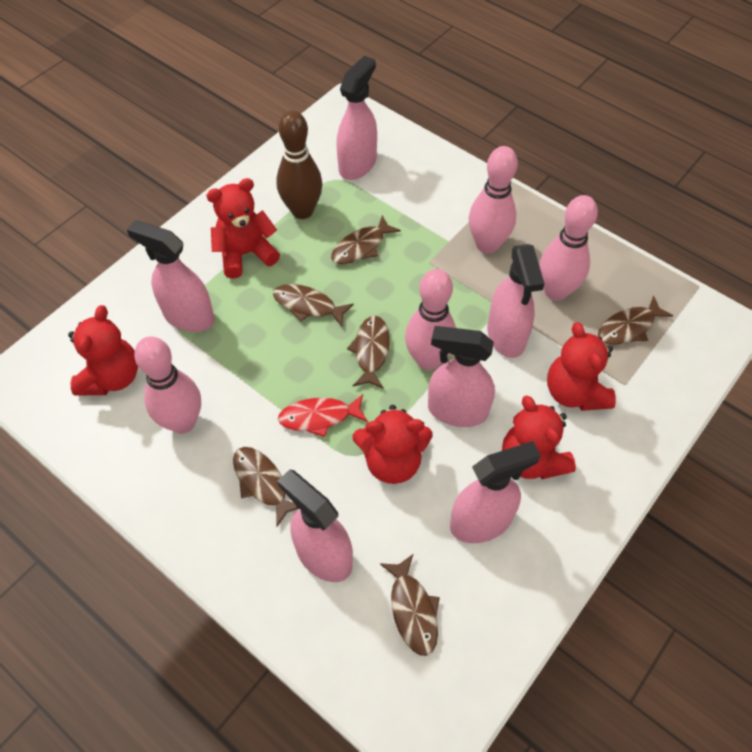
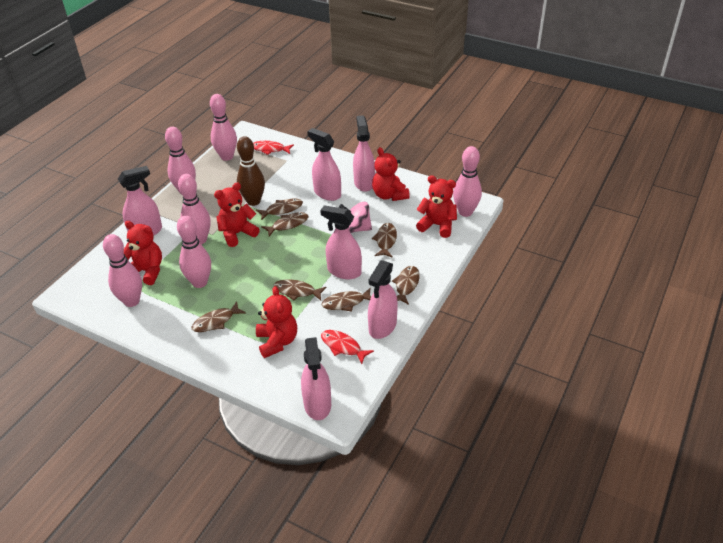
brown fish: [233,447,298,526] [273,284,354,326] [331,215,401,264] [347,316,390,389] [380,554,440,656] [598,295,673,345] = 6 -> [191,301,246,332] [256,199,303,221] [261,212,309,236] [273,279,327,301] [322,288,372,312] [372,223,397,258] [392,266,420,305] = 7
pink bowling pin: [134,336,201,434] [405,269,456,371] [469,146,518,254] [539,195,598,301] = 4 -> [103,234,142,307] [165,127,196,194] [177,216,211,288] [178,174,211,244] [210,94,237,161] [453,146,482,217] = 6
pink spinning top: none = 0 -> [339,202,372,233] = 1
red fish: [278,394,368,437] = 1 -> [253,141,294,155] [321,330,374,364] = 2

